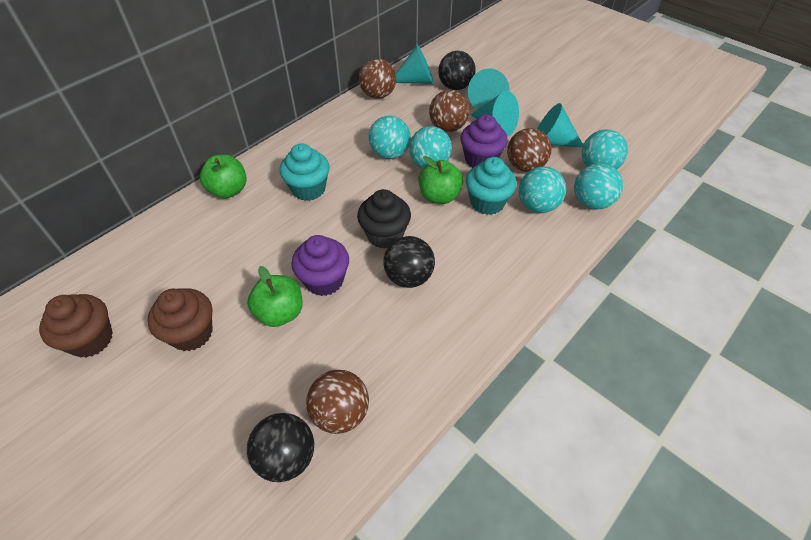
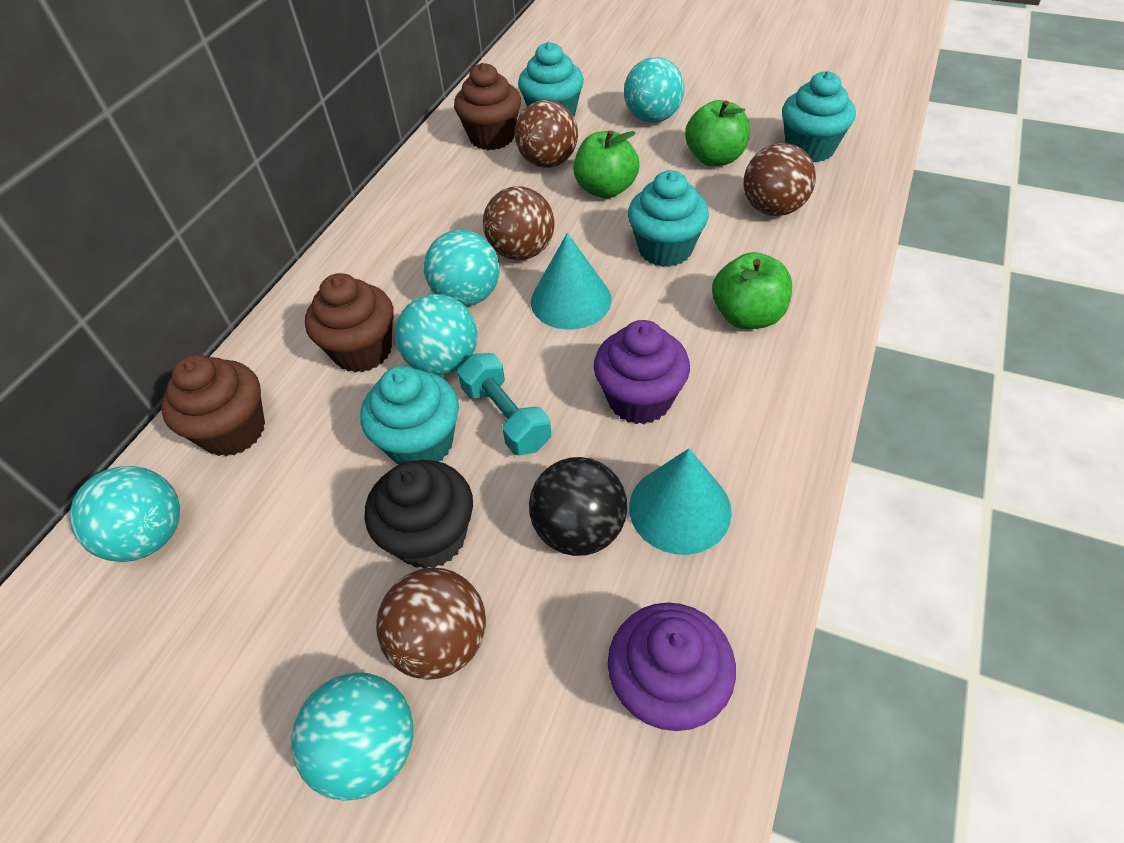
black ball: [247,413,314,482] [384,236,435,288] [438,51,476,90] = 3 -> [529,457,627,556] = 1
brown cupcake: [39,294,113,358] [147,288,213,351] = 2 -> [161,355,265,456] [305,273,394,373] [454,63,521,150] = 3
turquoise cone: [396,45,434,84] [468,69,510,110] [471,91,519,137] [537,103,583,147] = 4 -> [531,233,612,330] [629,448,732,555] = 2
turquoise cupcake: [280,143,330,201] [466,157,517,215] = 2 -> [361,366,459,464] [518,42,584,117] [628,170,709,267] [782,71,856,163] = 4
turquoise dumbbell: none = 0 -> [457,353,551,455] = 1

